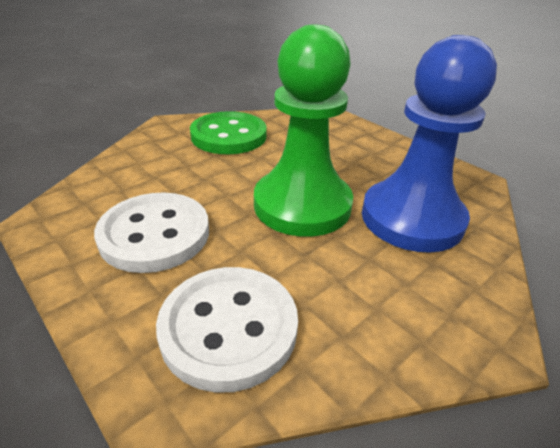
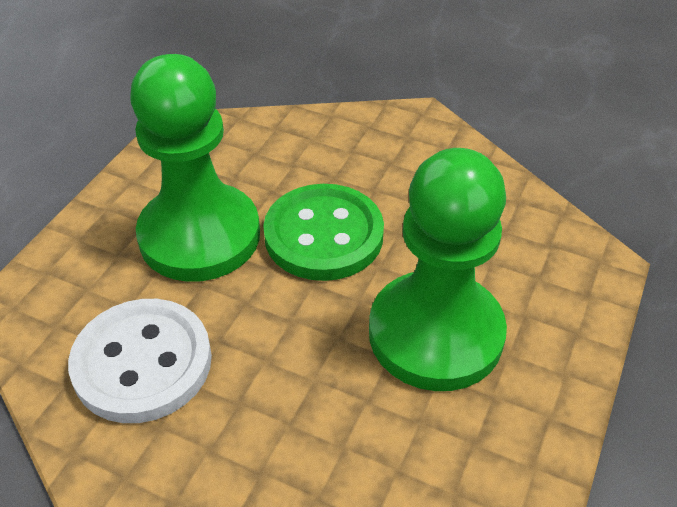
blue pawn: [362,35,497,253] = 1 -> none = 0
green pawn: [254,24,353,237] = 1 -> [130,54,260,282] [369,148,507,391] = 2
white button: [94,193,209,273] [156,267,298,393] = 2 -> [68,299,212,423] = 1

